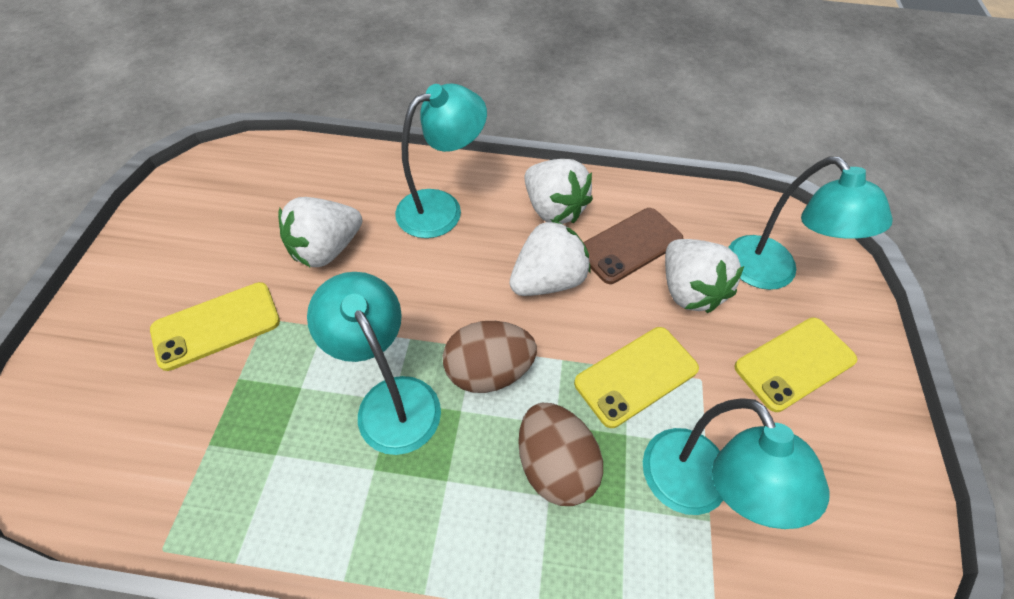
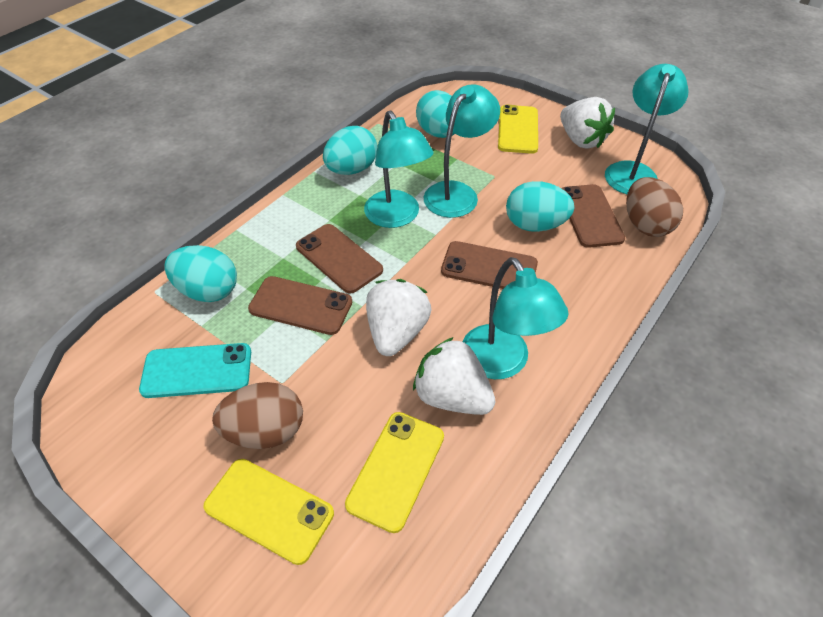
brown phone: [583,208,683,284] = 1 -> [248,276,352,335] [296,224,383,294] [441,241,538,289] [561,184,625,248] = 4
turquoise egg: none = 0 -> [164,245,237,302] [323,126,377,175] [416,90,455,138] [506,181,574,232] = 4
turquoise phone: none = 0 -> [139,343,251,398] = 1
white strawberry: [278,197,362,268] [509,219,590,296] [525,159,593,224] [665,239,744,313] = 4 -> [366,279,431,356] [413,337,495,415] [560,97,615,149] = 3

